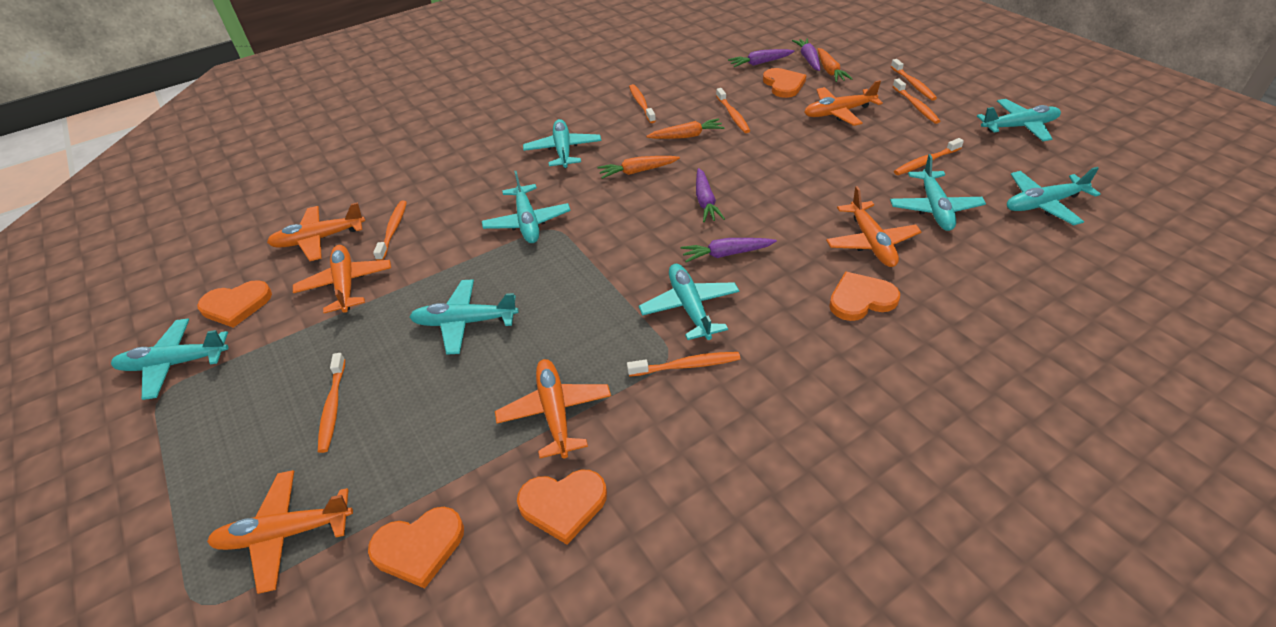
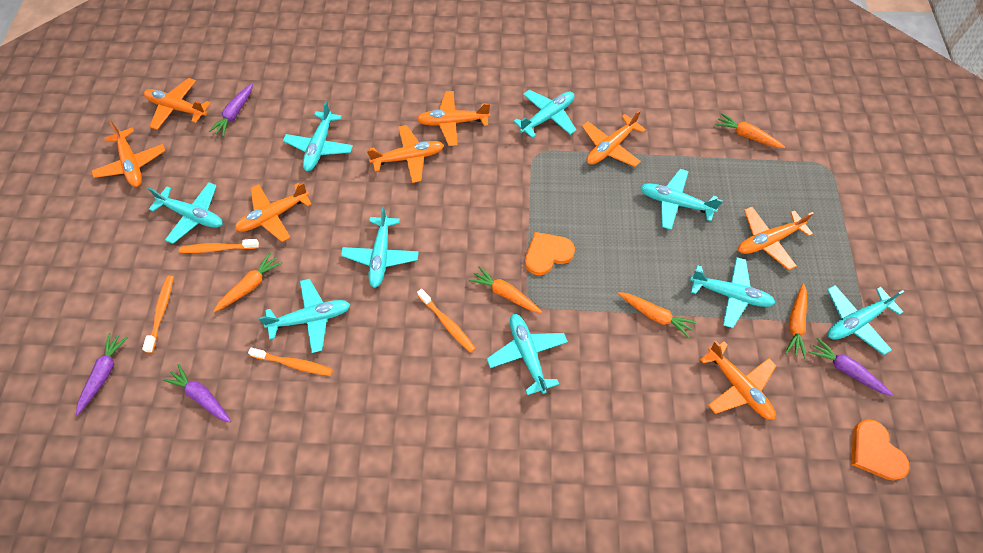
orange carrot: [597,156,680,179] [646,119,725,139] [818,48,853,82] = 3 -> [214,252,282,312] [469,266,542,313] [618,292,697,338] [715,113,785,148] [785,284,807,359] = 5
orange heart: [197,280,272,328] [368,507,464,589] [517,470,607,545] [763,68,806,98] [829,272,900,321] = 5 -> [525,232,575,275] [852,419,910,481] = 2
orange plane: [207,470,353,594] [267,202,365,261] [293,245,391,313] [495,359,611,459] [804,80,883,126] [826,186,921,267] = 6 -> [91,121,165,187] [144,78,211,130] [235,183,312,242] [367,125,444,183] [417,91,490,146] [582,110,646,167] [700,341,776,420] [738,207,814,270] = 8
orange toothbrush: [318,353,345,453] [373,201,407,261] [627,352,740,377] [629,84,656,123] [716,88,750,133] [891,59,937,101] [893,79,940,124] [894,138,964,175] = 8 -> [142,276,174,353] [179,239,259,253] [248,348,333,376] [417,289,476,353] = 4
turquoise plane: [111,318,229,400] [410,279,518,355] [482,171,571,243] [523,119,601,168] [639,264,739,340] [890,154,986,231] [977,99,1061,141] [1007,167,1101,225] = 8 -> [148,182,223,244] [258,279,351,353] [283,101,353,171] [341,207,419,288] [487,314,568,395] [513,90,576,138] [640,169,723,230] [690,257,775,328] [827,285,904,355] = 9

